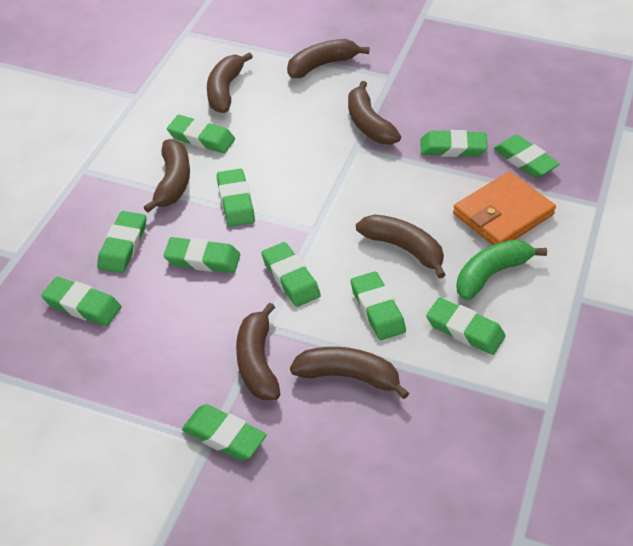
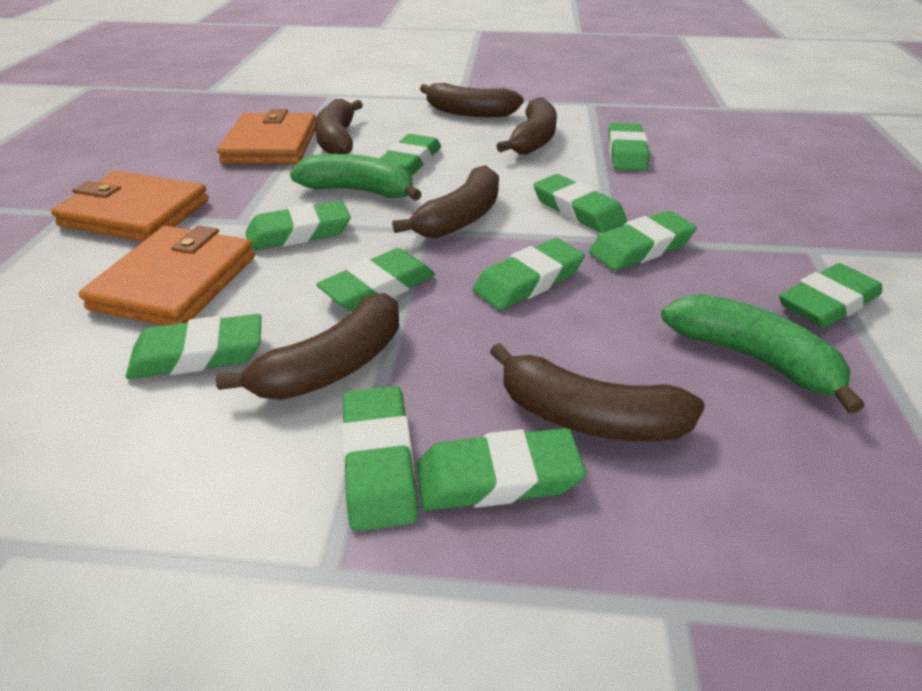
brown banana: [143,139,190,212] [207,52,253,113] [236,303,280,400] [287,39,370,78] [290,347,409,399] [348,81,401,145] [356,215,446,279] = 7 -> [216,293,399,400] [315,99,363,154] [392,165,499,238] [420,83,524,117] [490,343,705,441] [496,98,557,155] = 6
green banana: [456,240,547,300] = 1 -> [290,154,422,201] [661,294,865,413] = 2
orange wallet: [453,172,556,245] = 1 -> [51,171,209,241] [79,225,255,326] [217,109,316,164] = 3

